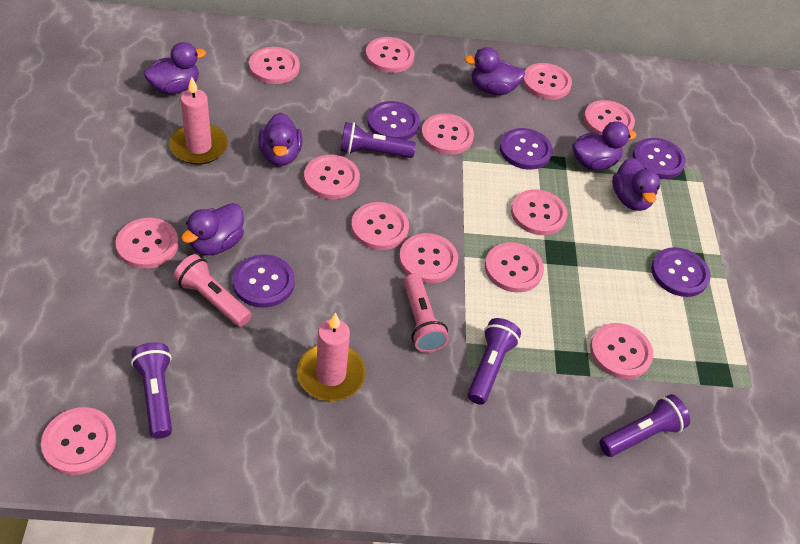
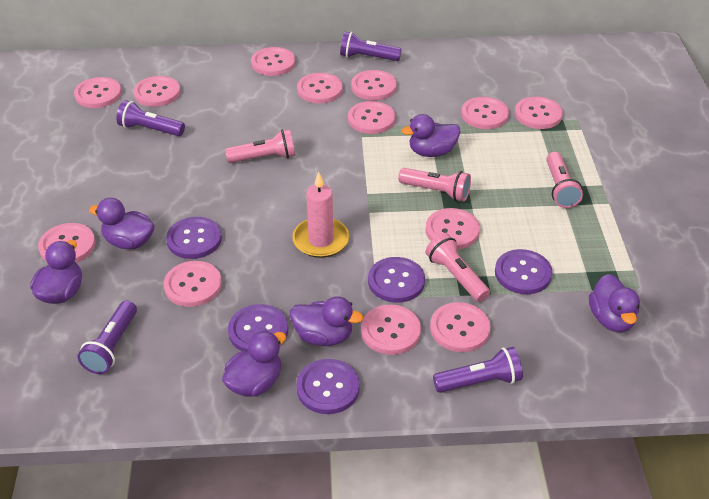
pink candle: [169,77,228,165] [297,312,366,401] = 2 -> [292,172,349,258] = 1
pink flashlight: [173,254,252,327] [404,273,449,353] = 2 -> [225,129,295,163] [398,168,471,202] [426,233,490,302] [546,152,583,208] = 4

